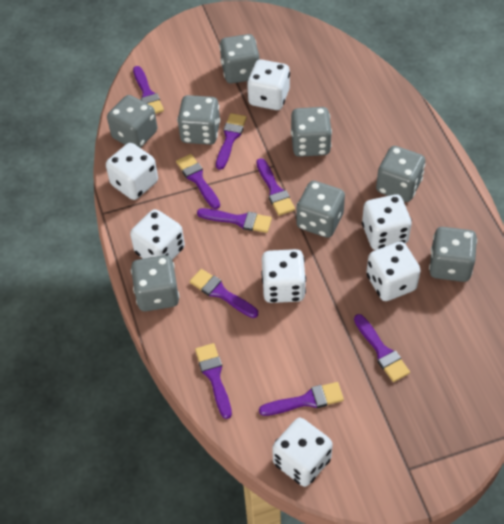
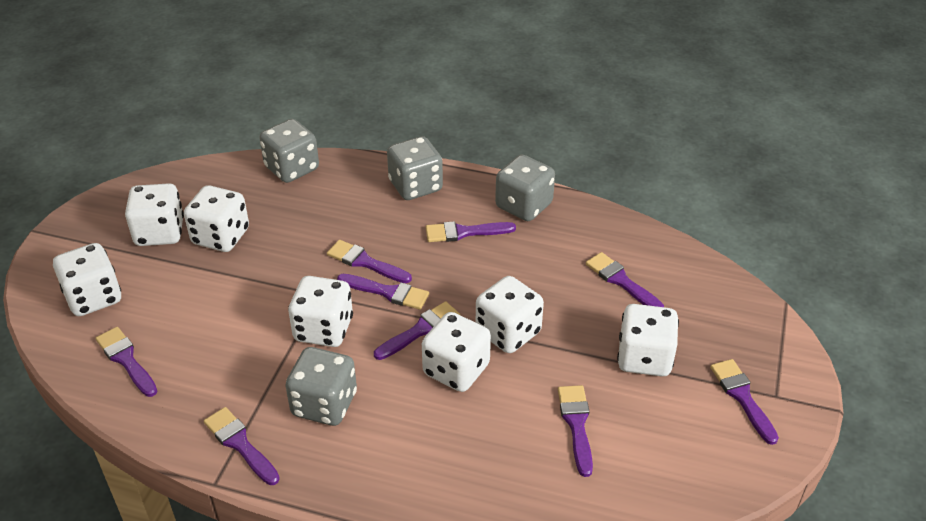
grey dice: [107,95,157,148] [131,255,179,311] [177,95,220,145] [219,34,259,83] [291,107,332,157] [296,181,345,238] [376,146,425,202] [429,227,477,282] = 8 -> [259,119,319,183] [285,347,357,426] [387,136,443,200] [495,154,555,221] = 4

